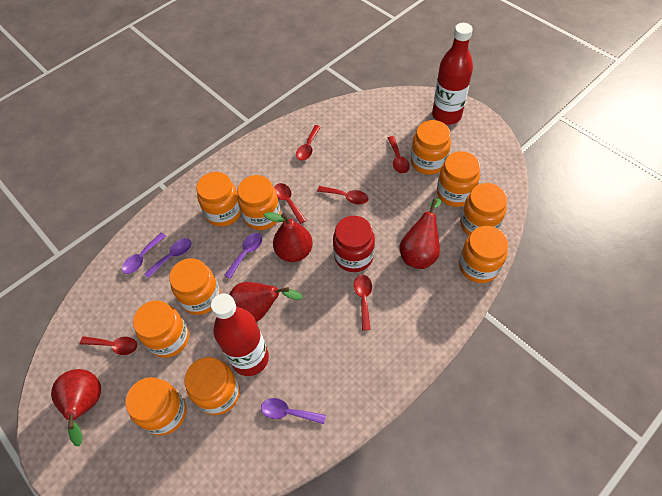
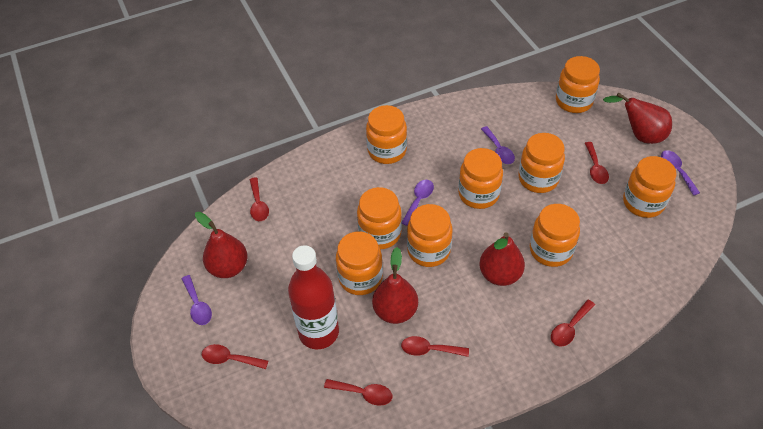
orange jar: [125,377,187,436] [133,301,189,358] [169,258,221,315] [185,357,240,415] [196,172,241,227] [237,175,280,230] [411,120,451,175] [437,151,480,207] [459,226,508,283] [460,183,507,236] = 10 -> [336,232,383,295] [357,187,402,249] [366,105,407,164] [407,204,452,267] [458,148,503,209] [519,133,565,193] [530,204,580,267] [556,56,600,113] [623,156,677,218] = 9
red bottle: [211,293,269,376] [432,23,473,125] = 2 -> [288,245,339,349] = 1
red jar: [333,216,375,272] = 1 -> none = 0

